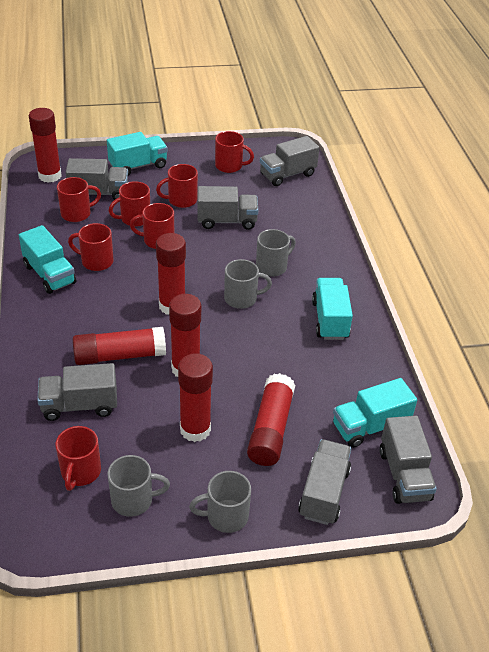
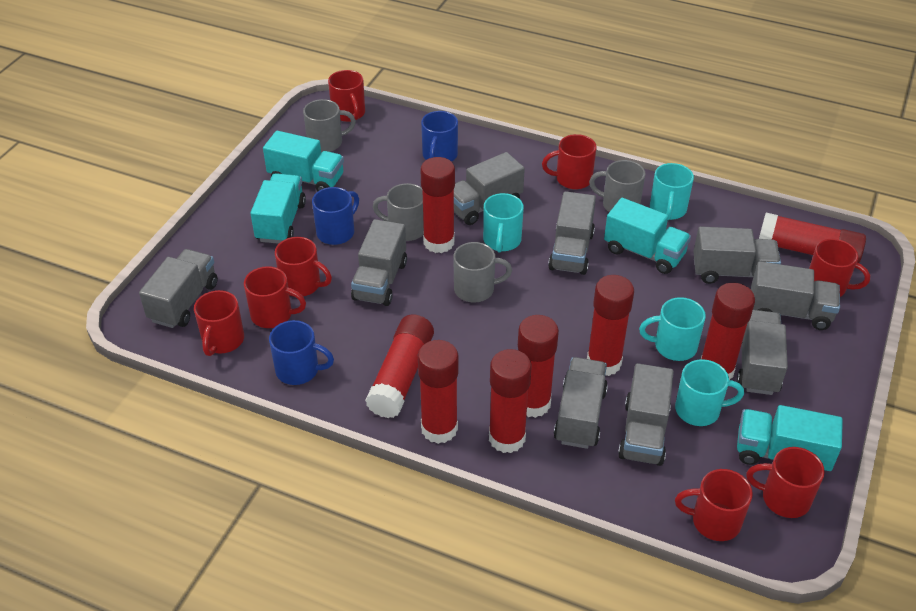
blue mug: none = 0 -> [269,320,334,385] [312,187,359,245] [421,111,458,162] = 3
grey truck: [37,363,117,421] [66,158,128,200] [197,186,258,230] [260,136,320,186] [298,439,352,525] [379,416,437,504] = 6 -> [139,249,218,328] [351,219,407,306] [454,152,525,225] [548,191,596,275] [554,357,608,449] [618,363,674,466] [693,226,781,284] [737,310,788,395] [751,261,840,330] = 9
red glue stick: [29,108,62,183] [73,327,166,365] [156,233,186,315] [169,294,201,377] [178,353,213,442] [247,373,295,466] = 6 -> [365,314,434,418] [418,340,459,444] [420,157,455,253] [489,349,532,453] [518,315,559,418] [587,275,634,376] [701,283,755,380] [759,213,866,263] = 8
red mug: [55,426,101,491] [57,177,101,222] [68,223,113,271] [109,181,150,227] [130,203,174,249] [156,164,198,208] [215,131,254,173] = 7 -> [194,290,244,356] [244,266,306,328] [275,237,332,297] [328,70,365,122] [542,134,597,189] [675,469,753,541] [746,447,825,518] [809,239,870,297] = 8
turquoise mug: none = 0 -> [483,193,524,253] [639,297,706,361] [650,163,694,220] [675,359,744,426] = 4

